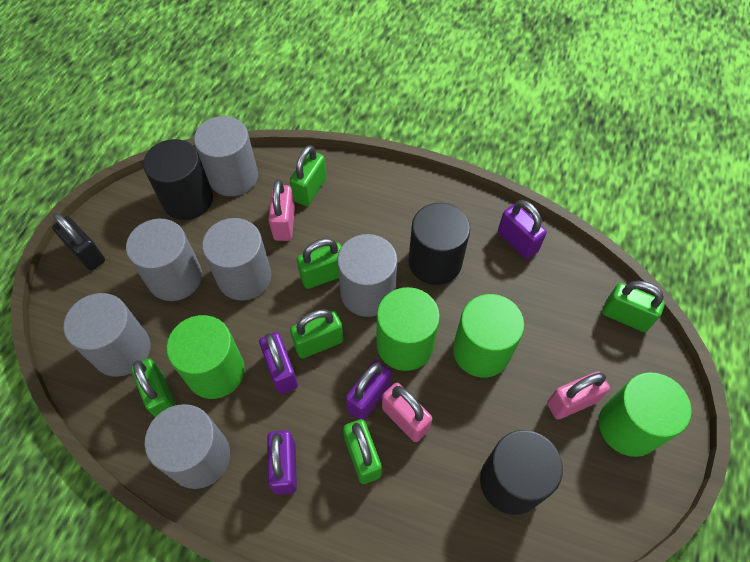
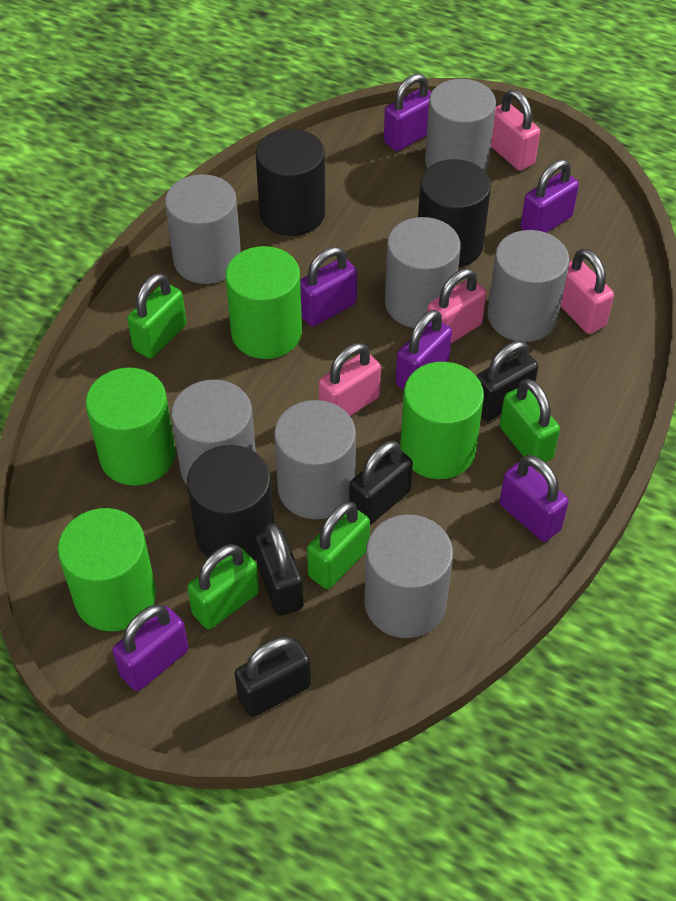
black padlock: [52,213,105,270] = 1 -> [234,637,311,717] [255,523,303,616] [349,441,413,525] [477,341,538,421] = 4
green padlock: [131,358,176,417] [290,145,327,206] [290,309,343,359] [297,238,342,289] [343,419,382,484] [602,281,665,332] = 6 -> [127,273,186,358] [187,544,259,629] [307,502,370,589] [500,379,560,462] = 4
grey cylinder: [63,293,150,377] [126,219,202,301] [144,404,230,489] [194,116,258,196] [202,218,271,300] [337,234,397,317] = 6 -> [165,174,241,284] [171,380,256,485] [274,400,356,519] [364,514,453,638] [385,217,461,328] [425,79,496,172] [487,230,569,342] = 7
pink padlock: [268,180,295,241] [382,383,433,442] [547,371,610,419] = 3 -> [319,343,381,416] [427,269,486,344] [491,90,540,171] [561,249,614,334] = 4
purple padlock: [259,332,298,394] [267,430,297,495] [345,360,392,420] [498,200,547,259] = 4 -> [112,605,189,691] [300,247,357,327] [384,73,432,151] [396,310,452,389] [500,455,569,542] [521,159,579,233] = 6

